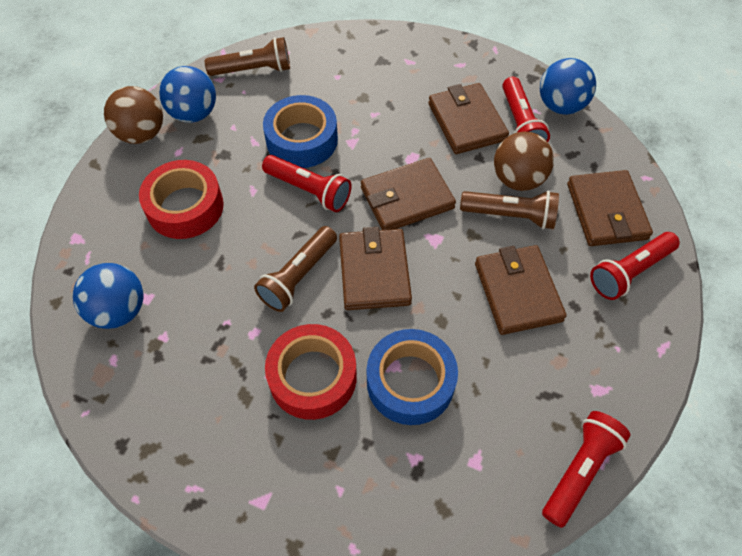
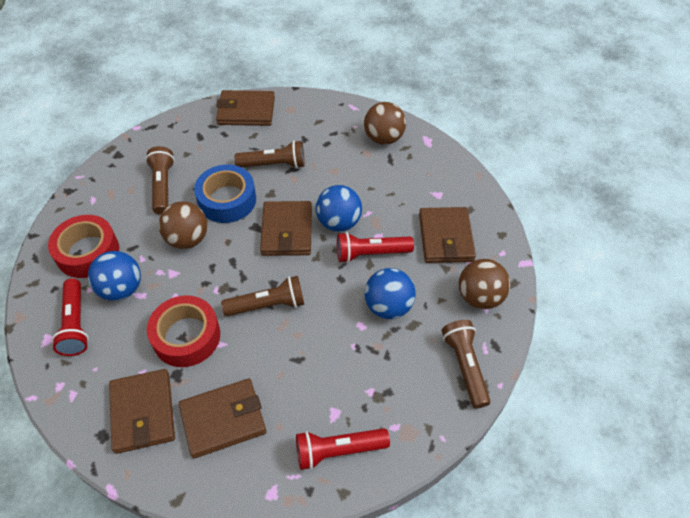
blue tape: [263,95,338,168] [367,329,458,425] = 2 -> [194,165,256,223] = 1
brown ball: [104,86,163,144] [494,132,554,191] = 2 -> [159,201,208,249] [364,102,406,145] [459,259,510,309] = 3
brown flashlight: [205,37,290,76] [254,226,337,312] [460,191,559,229] = 3 -> [145,146,175,215] [221,276,304,316] [234,141,305,169] [442,320,490,408] = 4
red flashlight: [262,155,352,212] [502,77,550,142] [542,411,631,528] [590,232,680,300] = 4 -> [52,278,89,356] [296,428,390,470] [337,232,414,263] = 3

